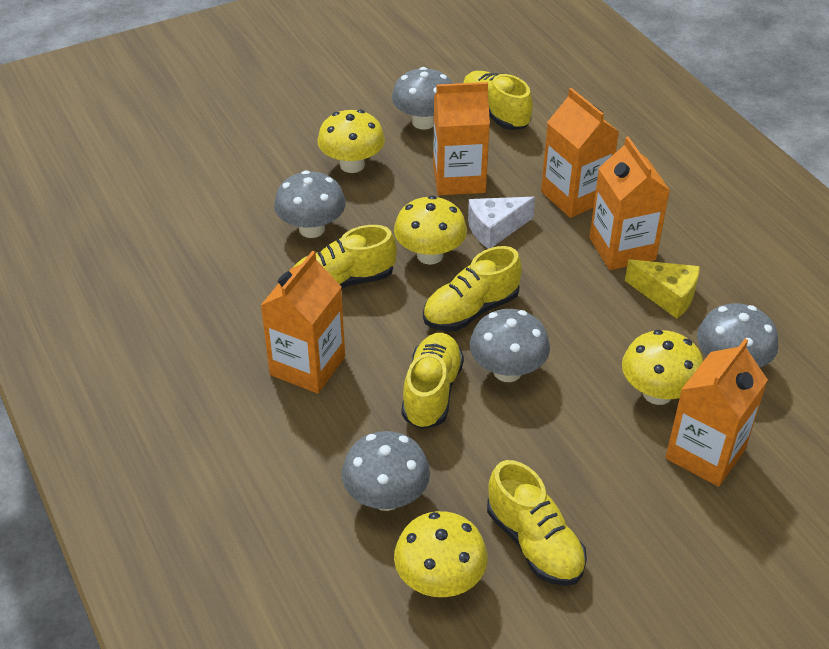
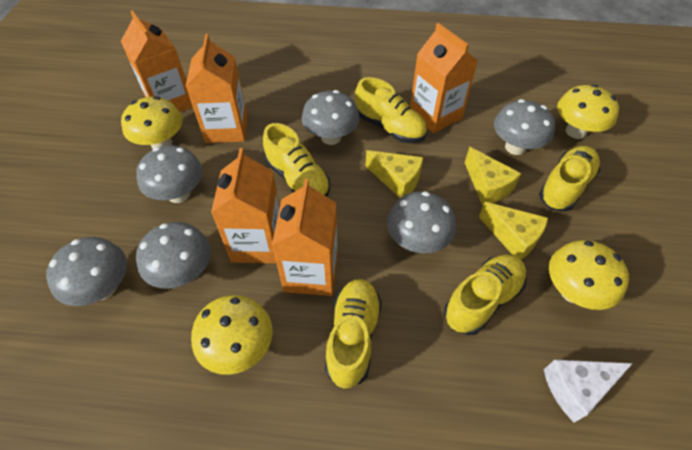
grey mushroom: [274,170,346,238] [342,431,430,511] [392,67,453,129] [470,309,550,382] [697,303,778,368] = 5 -> [46,237,127,306] [136,145,203,203] [136,222,211,289] [302,90,360,145] [387,192,456,253] [494,99,555,155] = 6
yellow cheese: [625,259,700,319] = 1 -> [366,150,423,198] [465,147,521,206] [479,202,548,260] = 3

